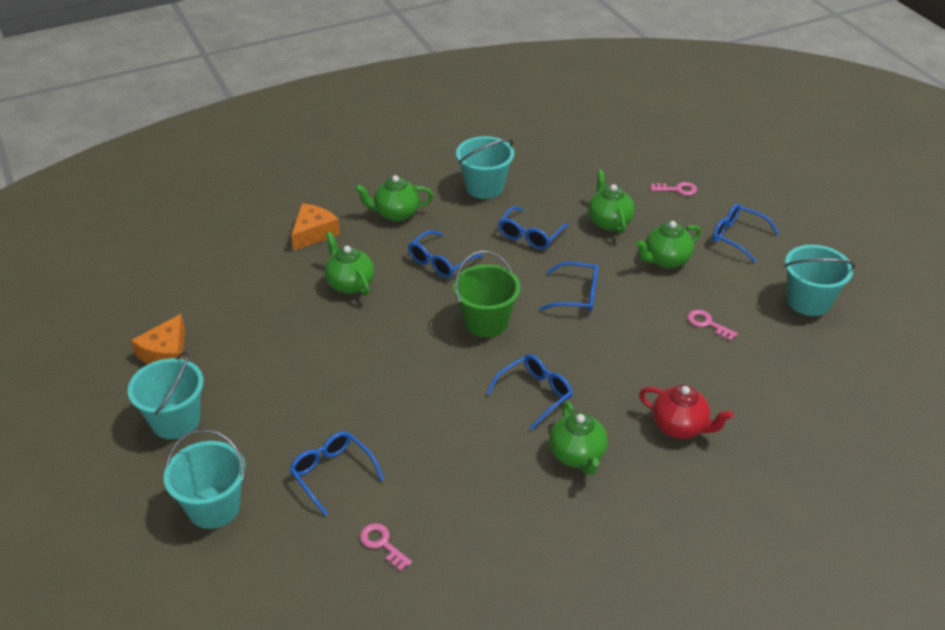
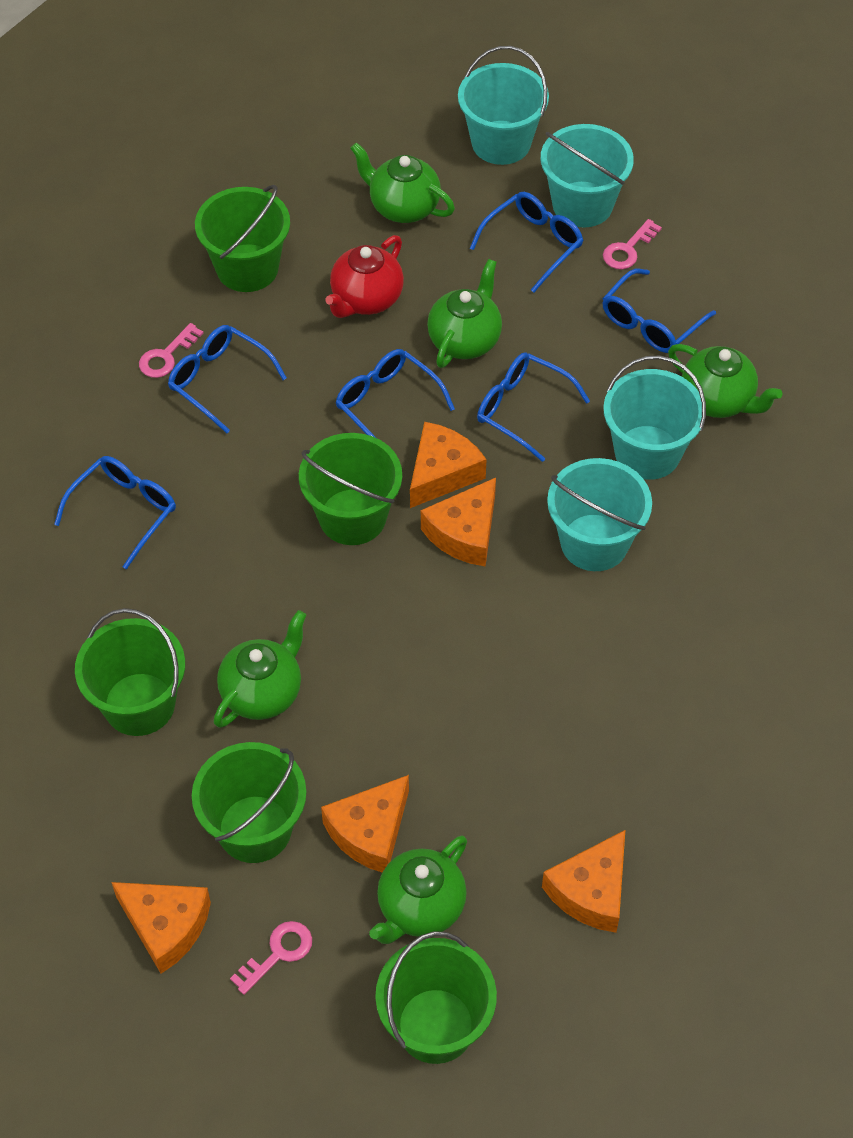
green bucket: [453,251,521,337] = 1 -> [75,608,185,736] [192,742,306,863] [195,185,290,292] [299,433,402,545] [375,931,497,1064] = 5
orange cheese: [131,314,185,364] [291,204,340,251] = 2 -> [111,882,211,974] [321,775,409,872] [410,422,487,508] [421,478,496,567] [542,830,625,933] = 5

